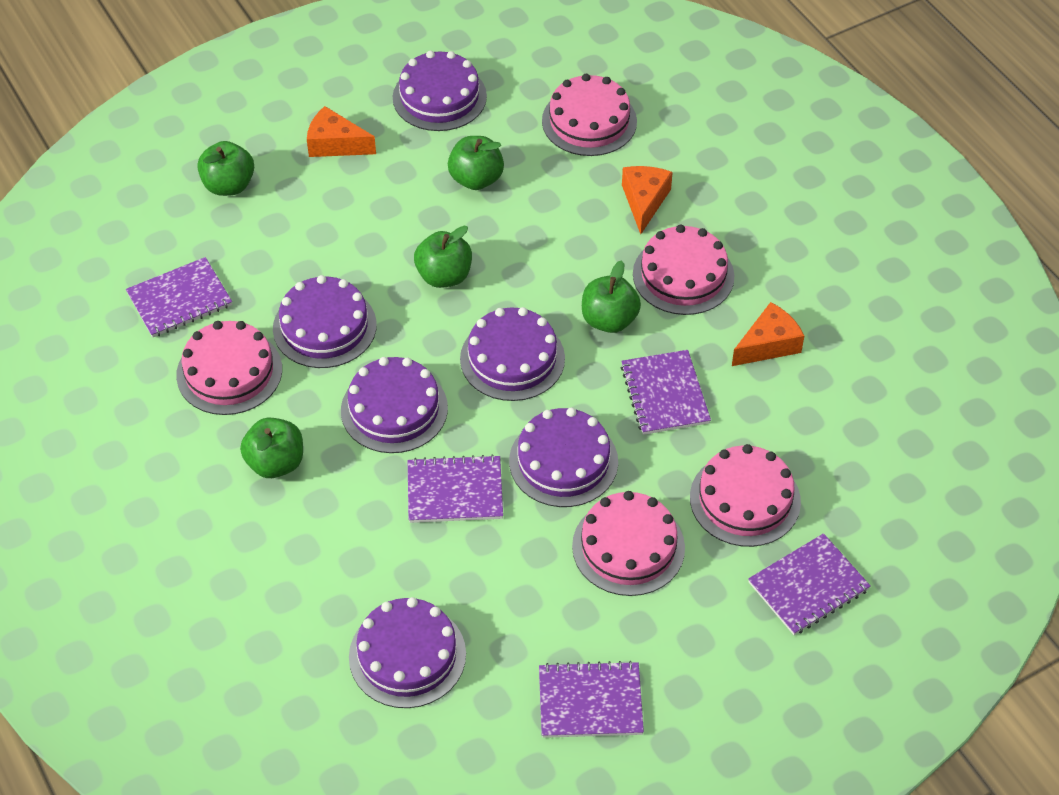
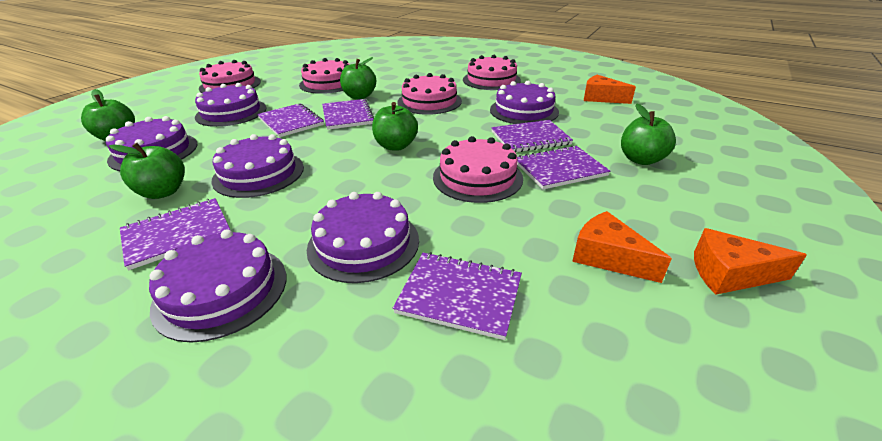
purple notebook: [126,257,232,338] [408,454,503,523] [539,661,644,738] [621,350,711,435] [748,533,871,635] = 5 -> [120,198,230,270] [257,103,324,137] [322,99,374,130] [393,252,522,340] [491,120,573,153] [517,145,610,190] = 6

